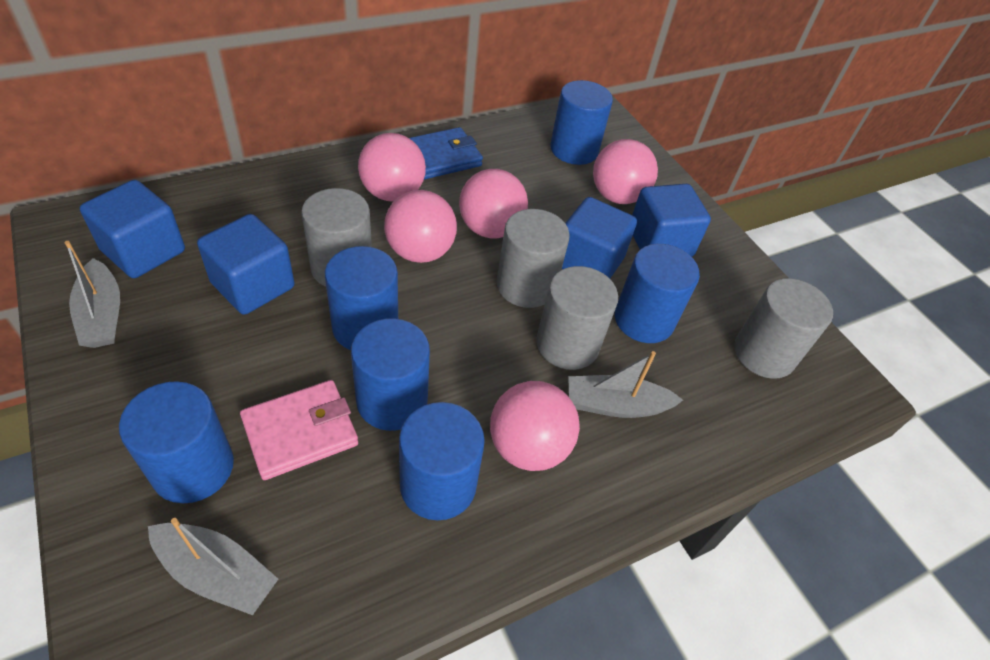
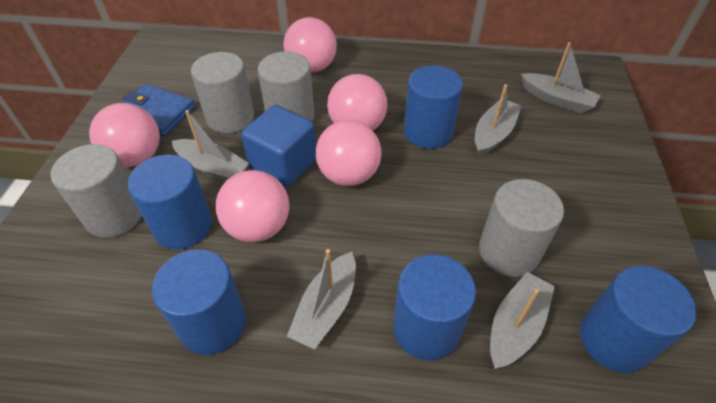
blue cube: [80,180,185,278] [197,214,294,315] [562,197,637,278] [632,184,711,257] = 4 -> [241,105,316,187] = 1
blue cylinder: [119,381,234,503] [325,246,398,350] [351,318,430,431] [399,402,485,520] [550,80,613,165] [615,244,700,343] = 6 -> [127,154,212,249] [152,249,246,355] [393,255,476,361] [404,65,463,149] [580,266,696,373] = 5
grey boat: [65,241,120,348] [148,518,278,615] [568,351,683,418] = 3 -> [172,110,250,181] [287,249,356,350] [475,84,522,156] [490,272,555,369] [521,42,601,113] = 5
pink wallet: [240,380,358,480] = 1 -> none = 0

